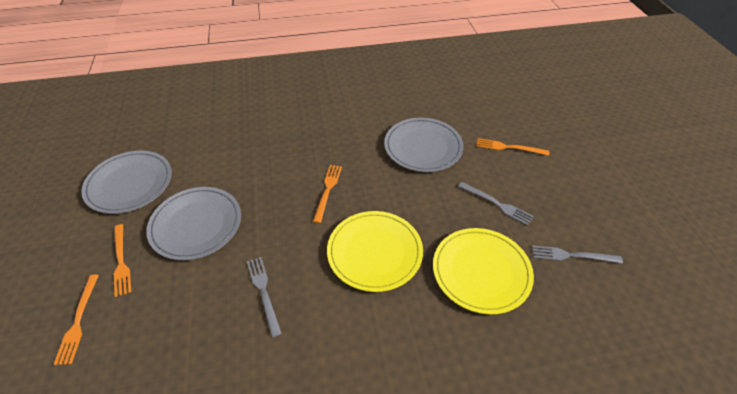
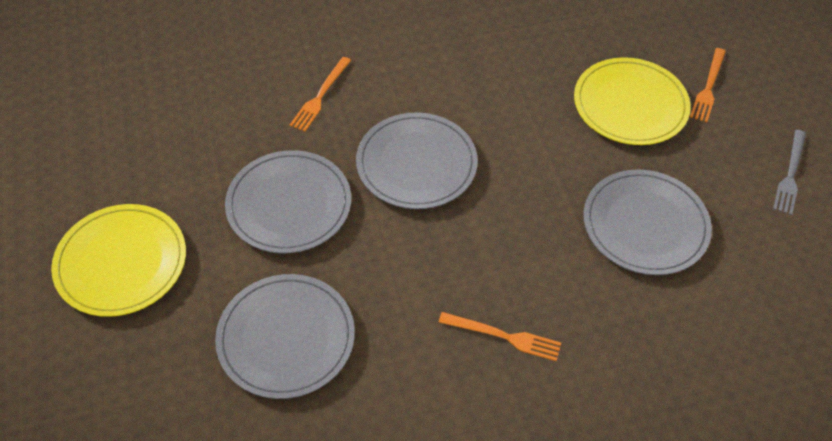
grey fork: [247,257,282,337] [458,182,534,226] [532,245,623,264] = 3 -> [773,130,806,215] = 1
grey plate: [81,151,172,214] [146,187,241,260] [384,118,463,172] = 3 -> [215,274,355,399] [225,150,351,253] [356,112,478,209] [583,169,712,275] = 4
orange fork: [53,275,99,365] [114,224,131,297] [313,165,342,223] [476,138,549,156] = 4 -> [290,57,351,132] [439,312,561,361] [690,48,726,122] = 3

